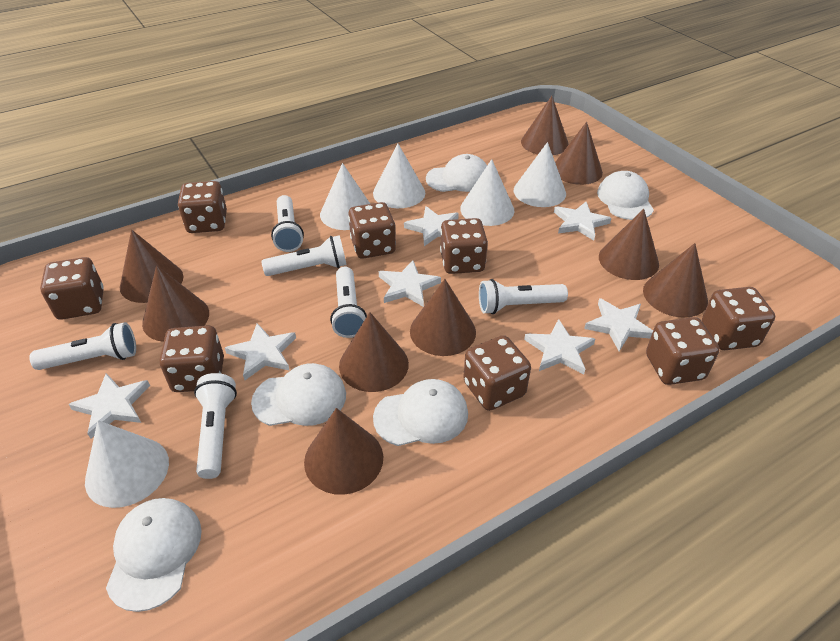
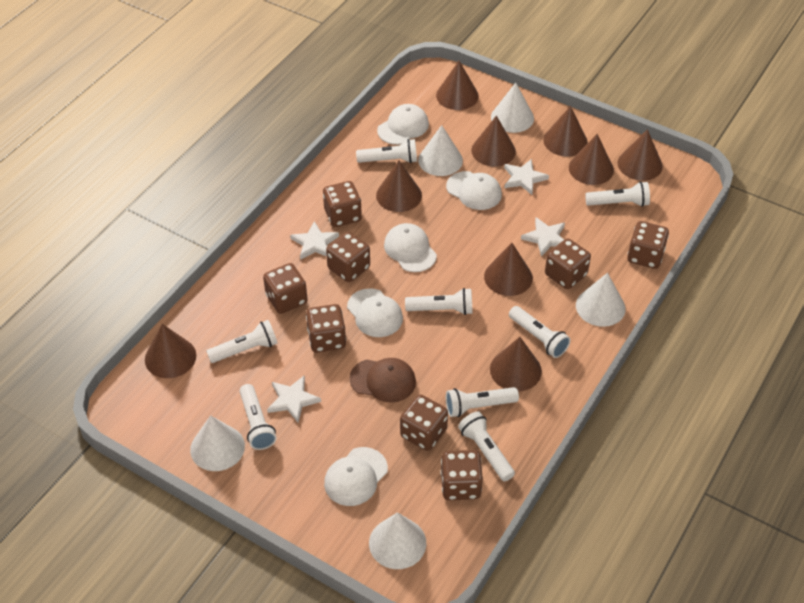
brown cap: none = 0 -> [349,358,416,403] = 1
white flashlight: [29,322,136,370] [194,373,237,479] [261,235,347,276] [271,195,304,252] [330,267,367,338] [479,279,568,314] = 6 -> [206,320,277,363] [240,384,277,450] [356,139,417,163] [405,288,472,315] [446,387,519,417] [458,412,515,481] [509,306,571,358] [585,182,650,207] = 8
white star: [68,373,150,439] [225,323,296,380] [379,260,441,307] [404,206,459,246] [524,319,595,374] [554,202,611,241] [584,298,653,351] = 7 -> [267,376,321,423] [290,221,339,260] [504,159,549,195] [521,217,565,257] = 4

